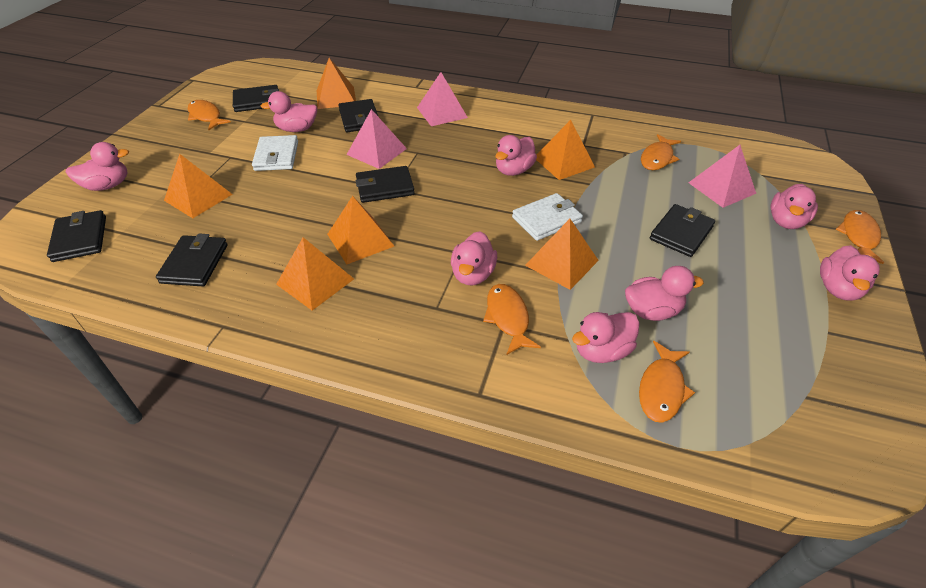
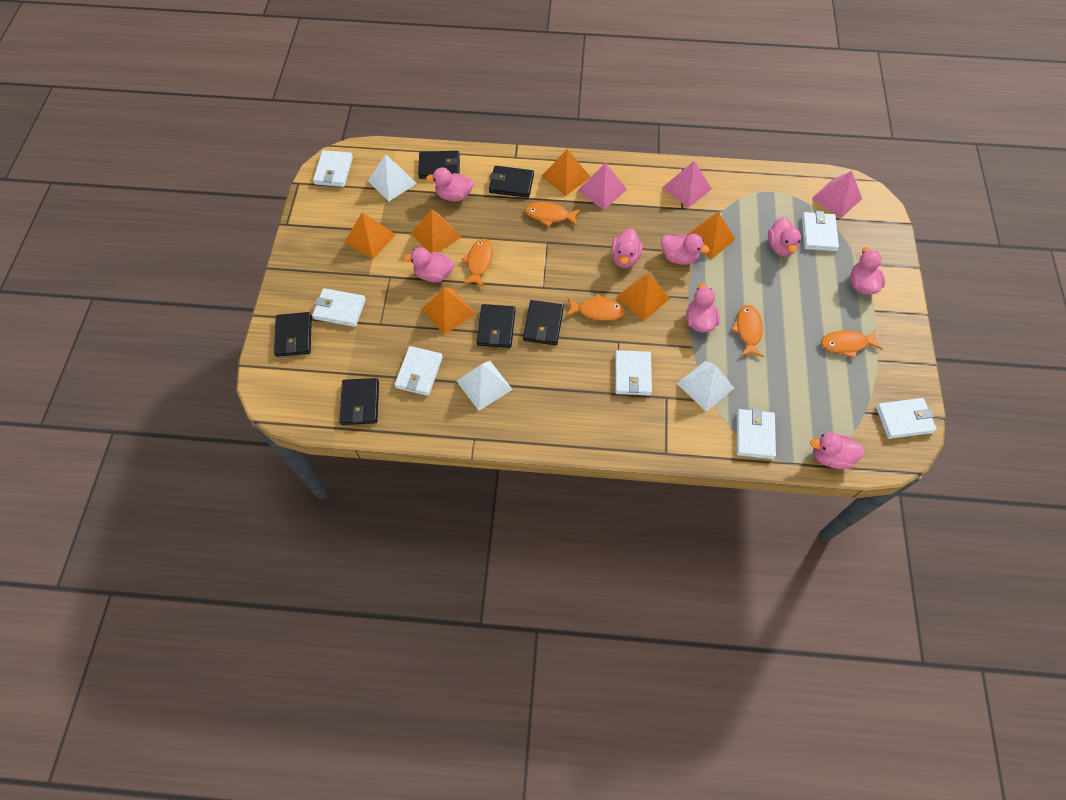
white pyramid: none = 0 -> [368,154,417,202] [457,361,513,411] [677,361,734,411] = 3
white wallet: [252,135,298,171] [512,193,583,241] = 2 -> [312,288,366,327] [313,150,353,187] [394,346,443,396] [615,350,652,395] [737,408,776,459] [802,211,839,251] [876,398,937,439] = 7

